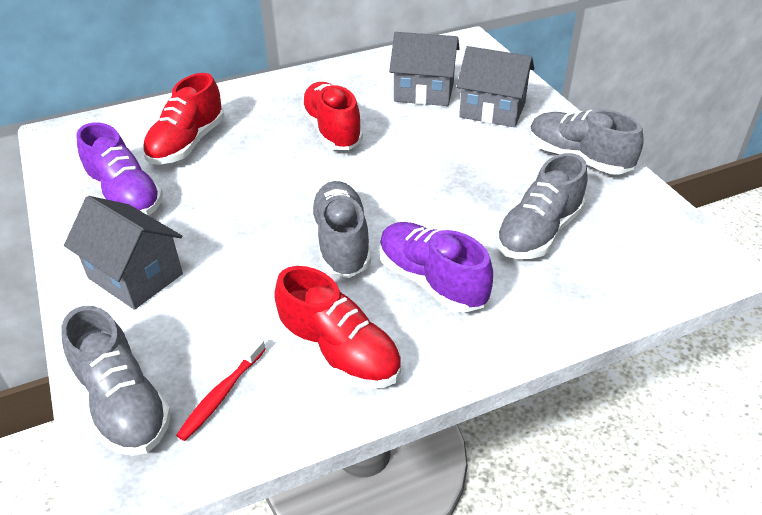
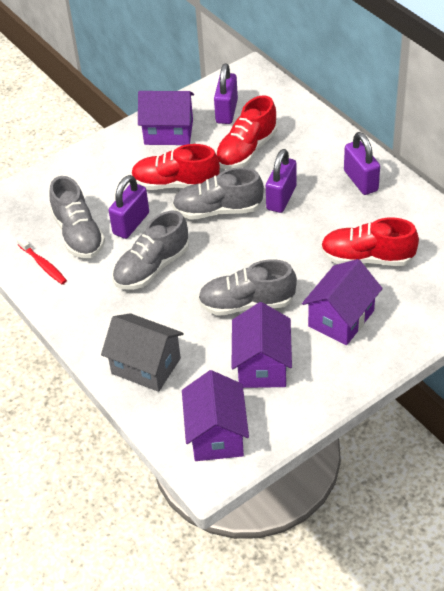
grey house: [64,196,183,310] [389,32,460,106] [457,46,534,127] = 3 -> [101,313,184,392] = 1
purple house: none = 0 -> [138,91,194,145] [182,370,249,461] [231,302,292,388] [302,259,383,345] = 4
purple padlock: none = 0 -> [109,175,149,239] [214,63,238,124] [266,149,297,213] [344,132,380,195] = 4
purple shoe: [76,122,163,216] [379,222,493,313] = 2 -> none = 0

